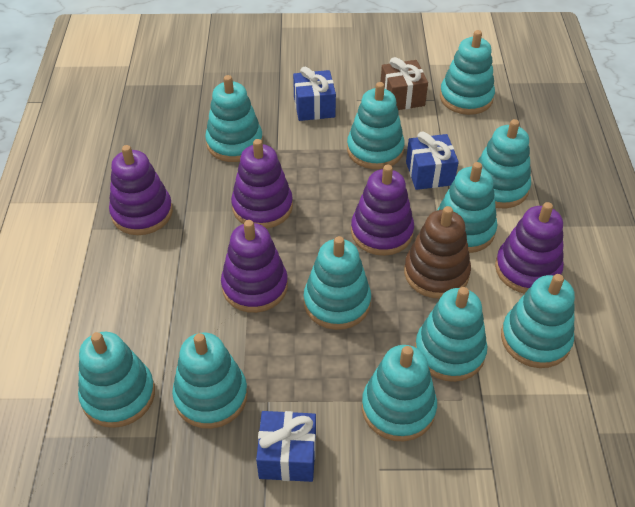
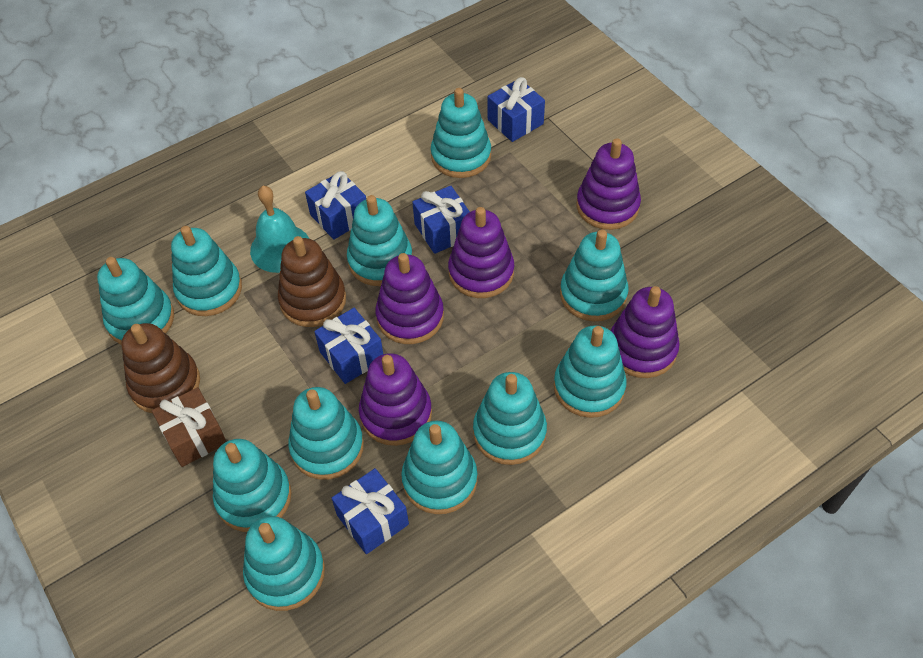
blue gift: [256,411,316,482] [293,67,336,121] [406,132,459,190] = 3 -> [305,171,366,240] [314,308,383,384] [332,468,409,554] [412,186,470,254] [488,77,545,142] = 5
brown stacking toy: [404,206,471,299] = 1 -> [121,323,200,414] [278,236,346,327] = 2
turquoise bell: none = 0 -> [250,186,309,273] = 1

